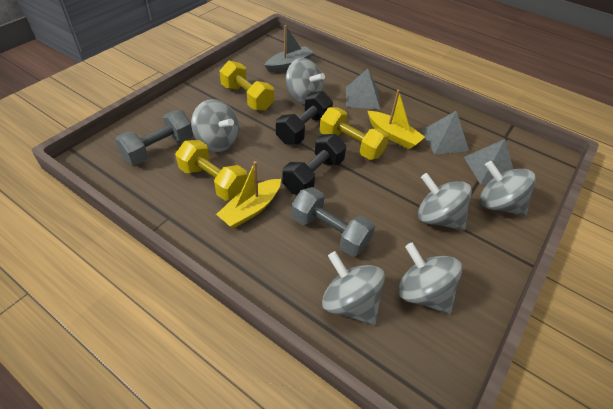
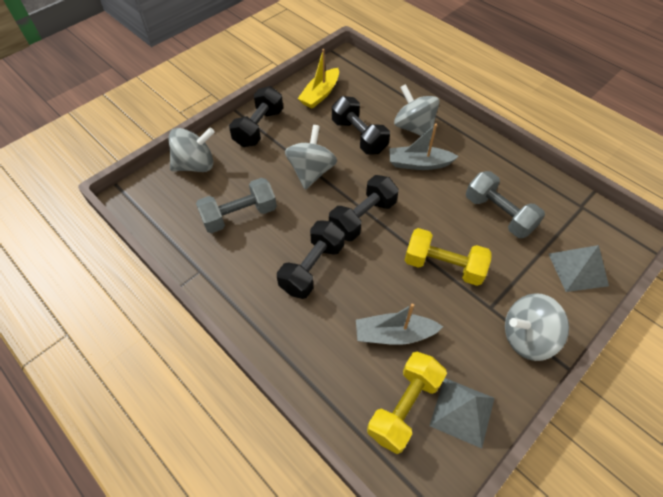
black dumbbell: [276,91,333,145] [282,134,346,195] = 2 -> [229,86,283,147] [277,220,345,299] [329,175,399,241] [332,96,390,154] = 4
grey boat: [265,25,314,73] = 1 -> [356,303,443,345] [389,124,459,170] = 2
grey pyramid: [346,69,380,110] [421,111,469,154] [464,139,513,184] = 3 -> [429,378,494,449] [549,245,609,292] = 2
grey spinning top: [191,99,239,152] [286,58,325,104] [322,251,385,325] [398,243,462,314] [418,173,472,231] [480,161,536,216] = 6 -> [168,128,215,172] [285,125,337,190] [394,84,439,140] [505,293,569,361] = 4
yellow boat: [216,161,281,228] [368,90,425,149] = 2 -> [298,49,339,109] = 1
yellow dumbbell: [175,140,247,201] [220,61,274,111] [319,107,389,160] = 3 -> [367,352,447,454] [405,228,492,286] = 2

